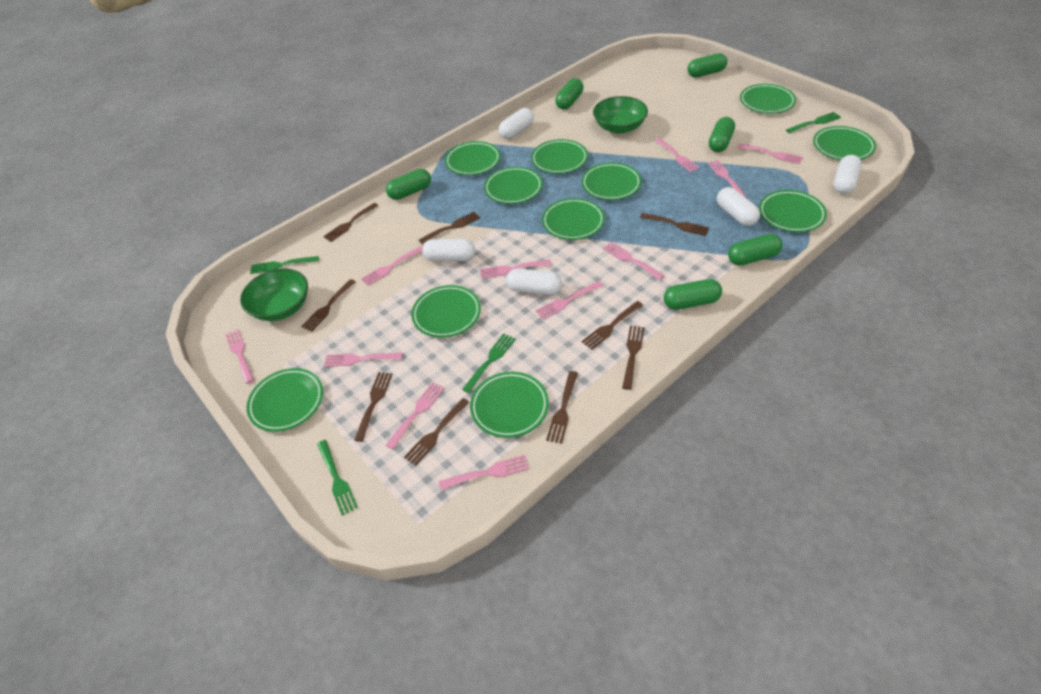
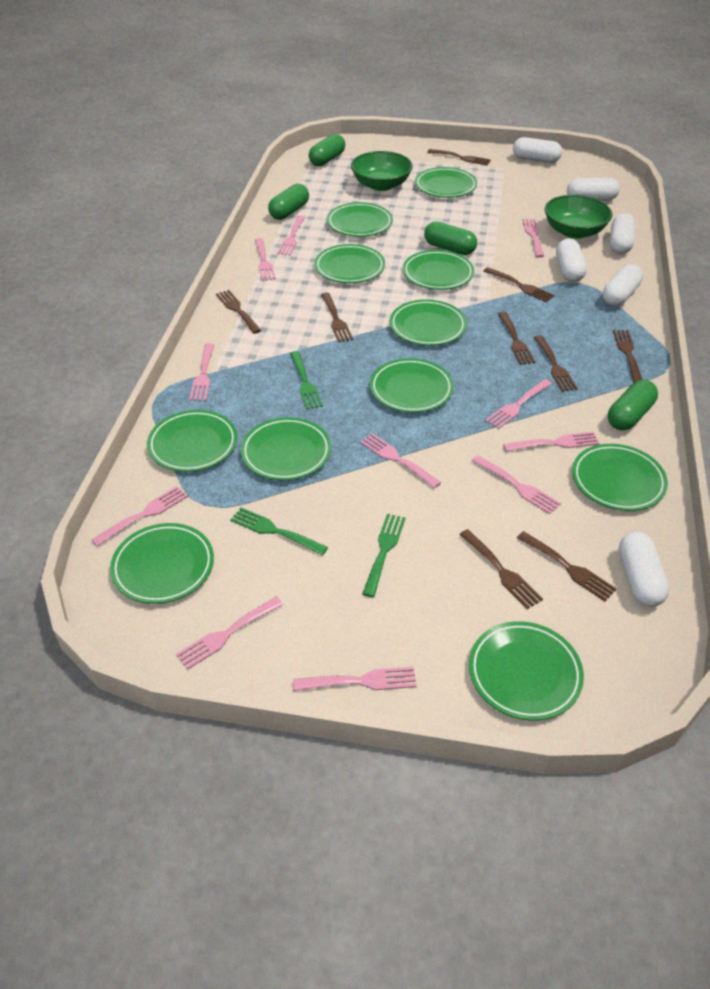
green capsule: [386,169,431,200] [555,78,584,110] [664,279,722,310] [688,53,727,77] [709,117,735,152] [728,234,782,266] = 6 -> [268,184,309,220] [309,134,345,166] [424,221,477,255] [608,380,658,430] = 4
green fork: [250,256,319,274] [317,440,358,516] [462,333,516,393] [786,112,841,133] = 4 -> [230,508,328,555] [290,351,323,409] [362,514,406,597] = 3
white capsule: [422,239,475,261] [499,108,534,139] [506,269,562,295] [717,187,760,226] [833,155,862,194] = 5 -> [513,137,562,163] [556,238,587,282] [567,178,620,201] [603,264,643,306] [610,213,636,254] [619,532,670,607] = 6

